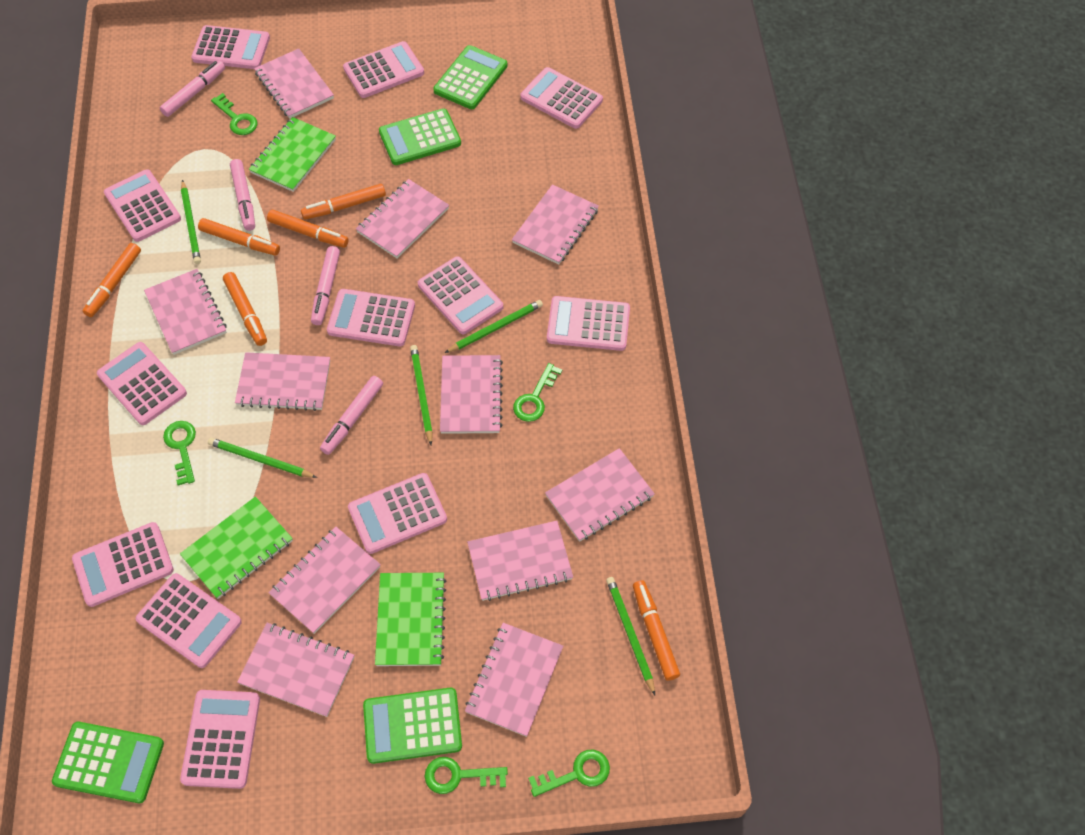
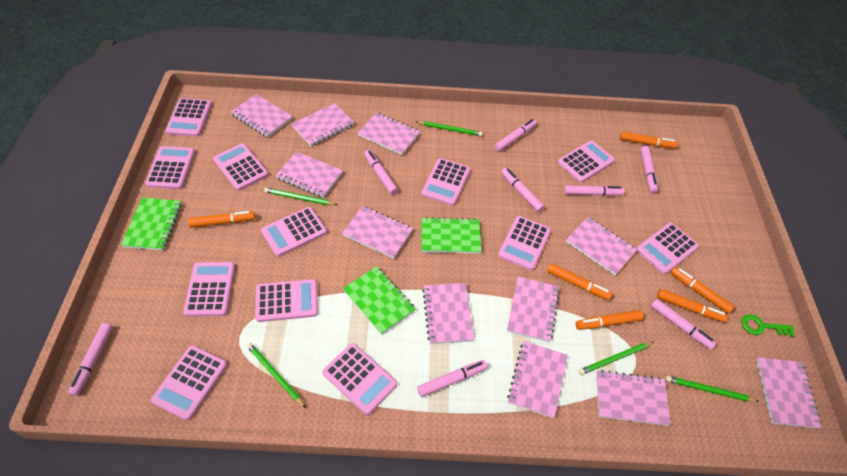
green calculator: [52,722,164,803] [363,688,462,764] [379,108,461,165] [433,45,508,109] = 4 -> none = 0
green key: [163,421,196,486] [211,93,257,135] [425,757,508,794] [513,363,562,422] [528,750,610,797] = 5 -> [741,314,795,337] = 1
pink marker: [160,61,225,117] [230,159,255,231] [311,246,340,325] [320,376,383,455] = 4 -> [68,323,112,396] [364,150,398,194] [417,360,487,397] [495,119,537,151] [501,168,545,212] [564,185,625,196] [641,146,658,193] [651,299,717,349] = 8

